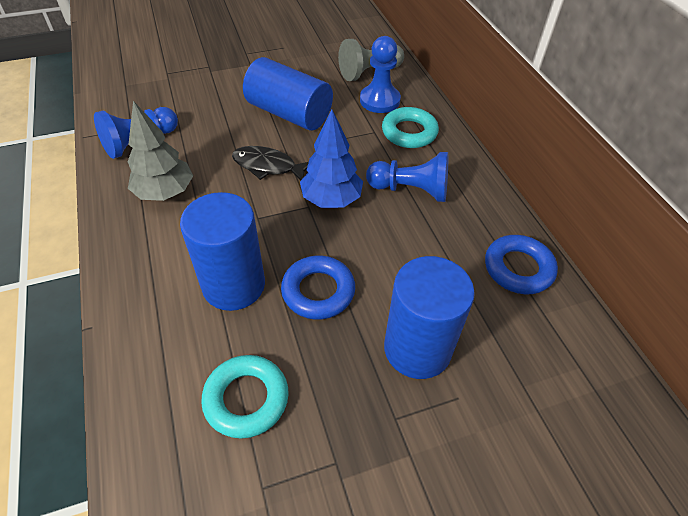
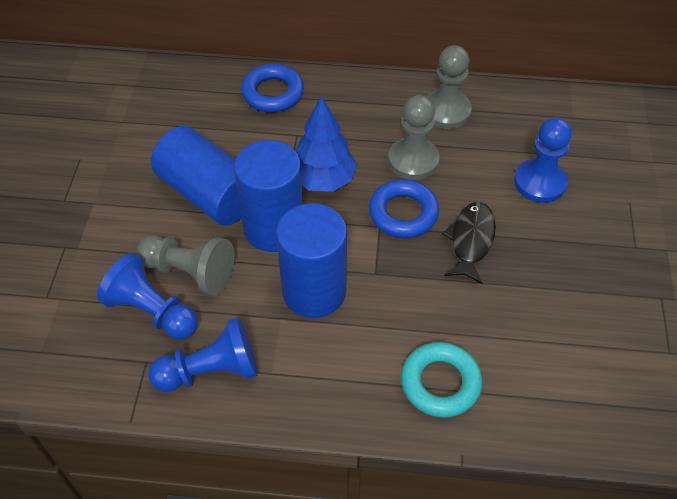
grey pawn: [338,39,404,81] = 1 -> [136,235,235,296] [388,95,439,180] [426,45,472,129] = 3
grey tree: [128,101,193,201] = 1 -> none = 0
turquoise ring: [201,355,289,439] [382,107,439,148] = 2 -> [401,342,482,418] = 1

